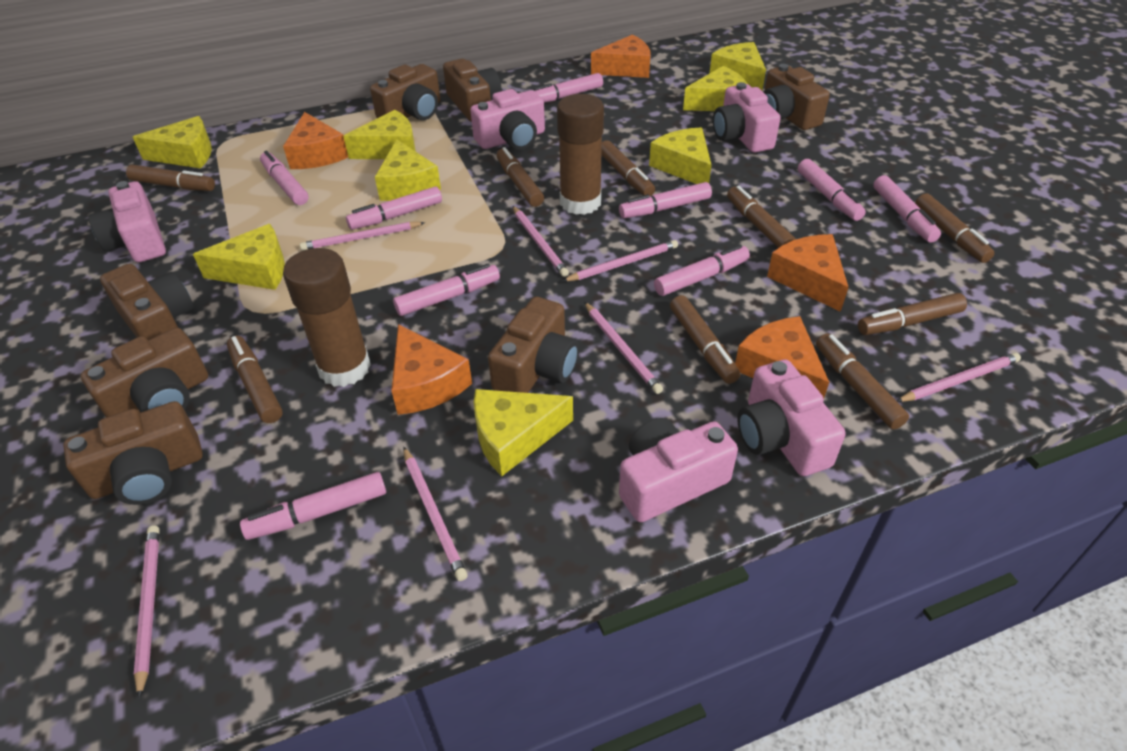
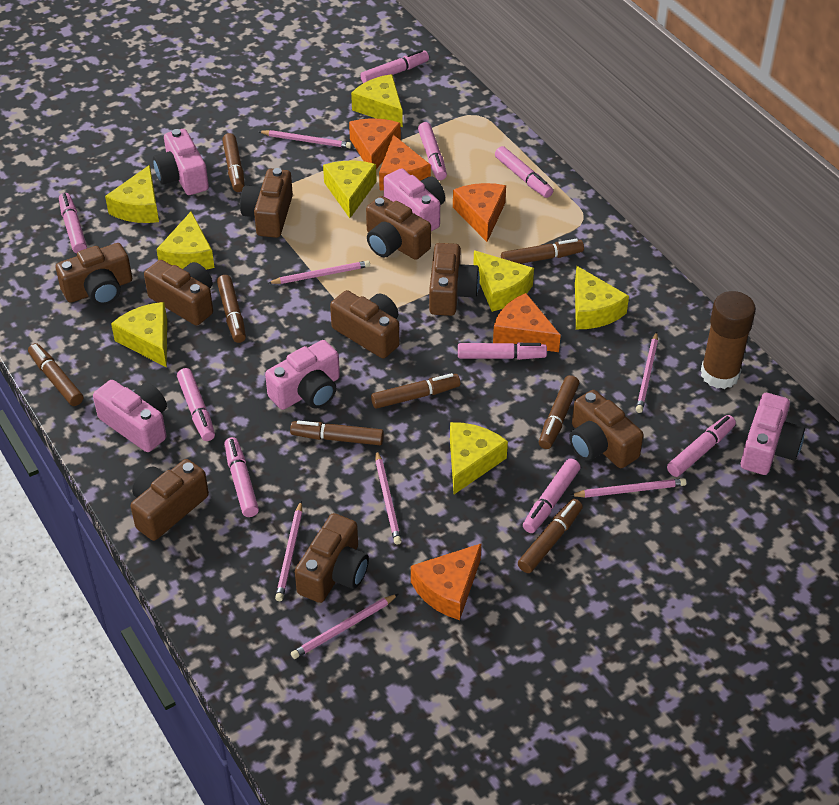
brown camera: [63,401,203,505] [81,328,208,417] [100,264,194,340] [370,64,440,120] [443,59,502,122] [488,297,579,393] [763,64,830,130] = 7 -> [56,243,132,305] [131,459,209,541] [144,260,213,326] [240,168,293,238] [295,513,369,603] [330,290,399,359] [366,196,431,260] [429,243,480,316] [569,390,644,468] = 9
brown glue stick: [283,248,371,387] [557,94,604,215] = 2 -> [701,291,756,389] = 1
brown marker: [126,165,215,191] [227,336,283,423] [497,147,544,207] [601,140,655,196] [670,295,740,384] [727,186,796,248] [816,334,909,429] [858,293,967,335] [915,193,995,263] = 9 -> [28,343,83,406] [217,275,246,343] [222,133,245,192] [290,420,384,445] [371,373,461,409] [501,239,584,264] [518,499,583,573] [539,375,579,449] = 8

